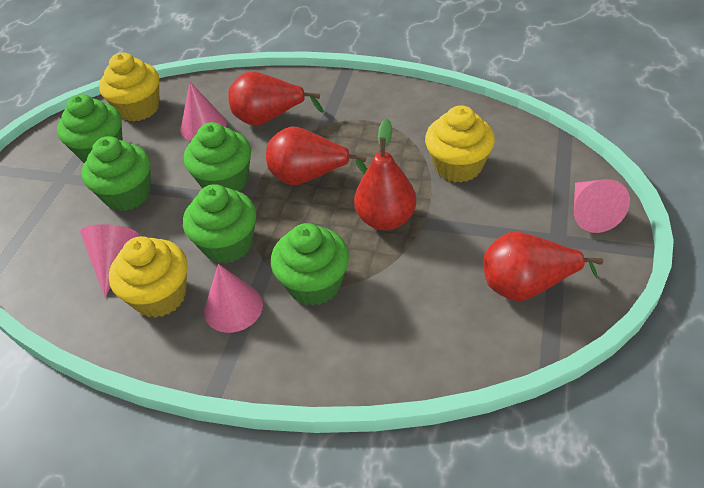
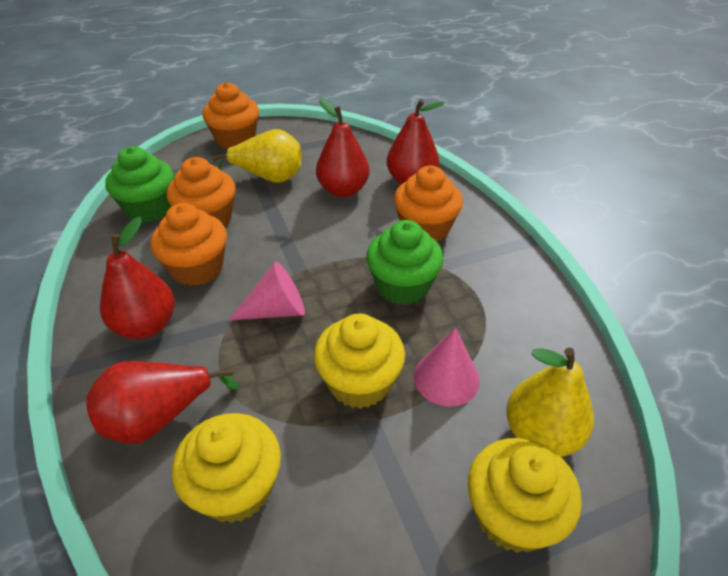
green cupcake: [57,94,123,163] [82,136,151,211] [183,184,256,263] [184,122,251,191] [271,223,349,306] = 5 -> [105,146,174,222] [366,220,444,305] = 2
orange cupcake: none = 0 -> [151,203,227,286] [167,157,236,227] [203,82,259,149] [394,166,463,242] = 4
pink cone: [80,224,139,297] [181,82,227,141] [204,264,263,333] [574,179,630,233] = 4 -> [229,262,305,321] [414,328,480,406] = 2
yellow pear: none = 0 -> [212,129,302,183] [506,348,594,457] = 2

